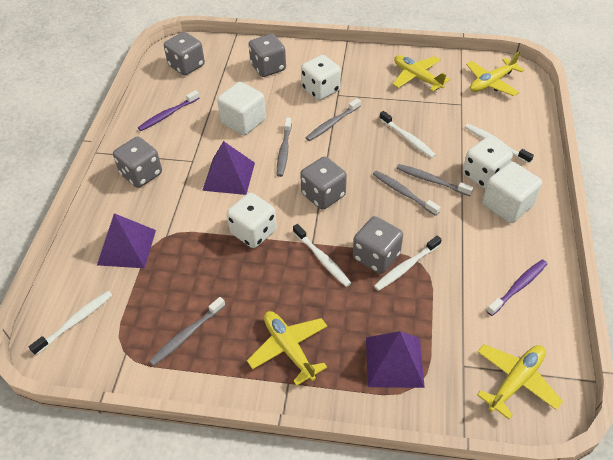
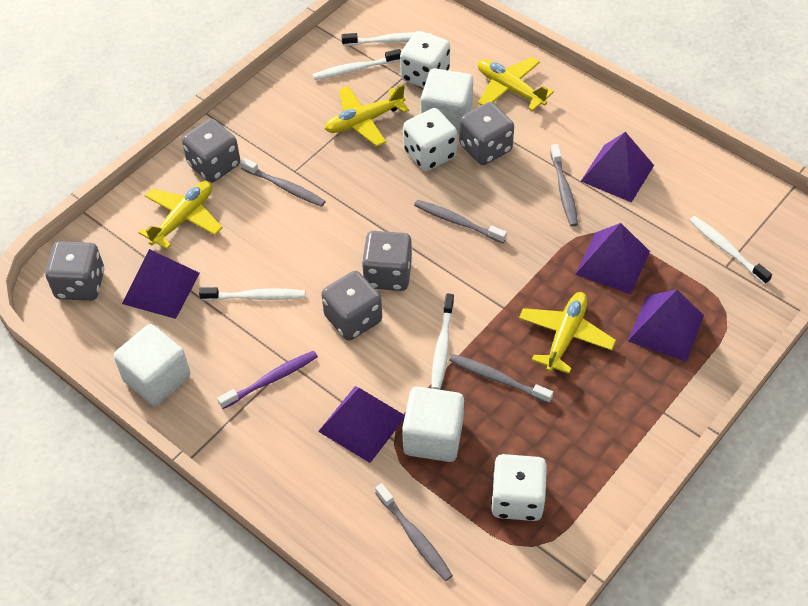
purple pyramid: [97,213,156,268] [202,141,255,195] [366,331,425,388] = 3 -> [122,249,200,319] [318,386,405,463] [575,223,650,294] [581,132,654,203] [628,290,704,362] = 5
purple toothbrush: [138,90,199,131] [487,259,547,316] = 2 -> [217,351,318,409] = 1
white cube: [217,82,266,136] [482,162,542,223] = 2 -> [114,324,190,406] [402,386,464,462] [421,68,473,134] = 3

